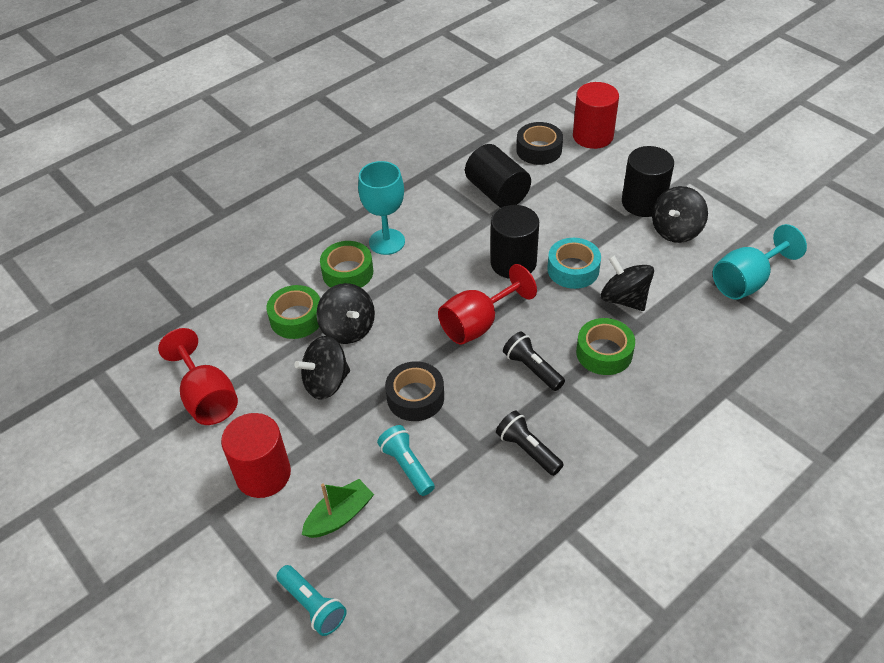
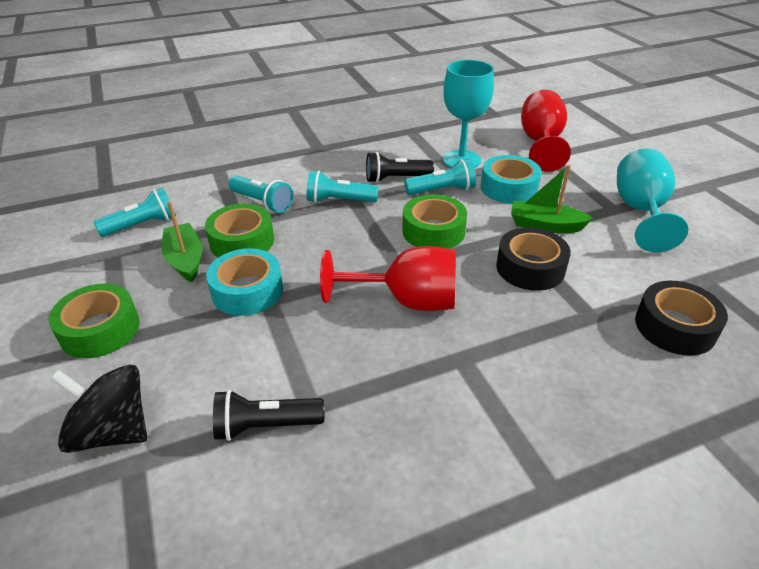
black cylinder: [465,144,531,208] [490,205,539,279] [622,146,674,217] = 3 -> none = 0
black spinning top: [294,336,350,399] [316,283,375,344] [601,255,654,311] [652,186,708,243] = 4 -> [50,365,147,453] = 1
green boat: [302,479,374,538] = 1 -> [162,201,203,282] [511,165,593,233] = 2
red cylinder: [221,413,291,498] [573,82,619,149] = 2 -> none = 0
turquoise flashlight: [277,565,347,636] [377,425,435,496] = 2 -> [94,187,176,237] [229,175,293,213] [307,171,378,203] [404,159,476,195] = 4
turquoise tape: [547,238,601,289] = 1 -> [206,248,283,316] [481,155,542,204] = 2

